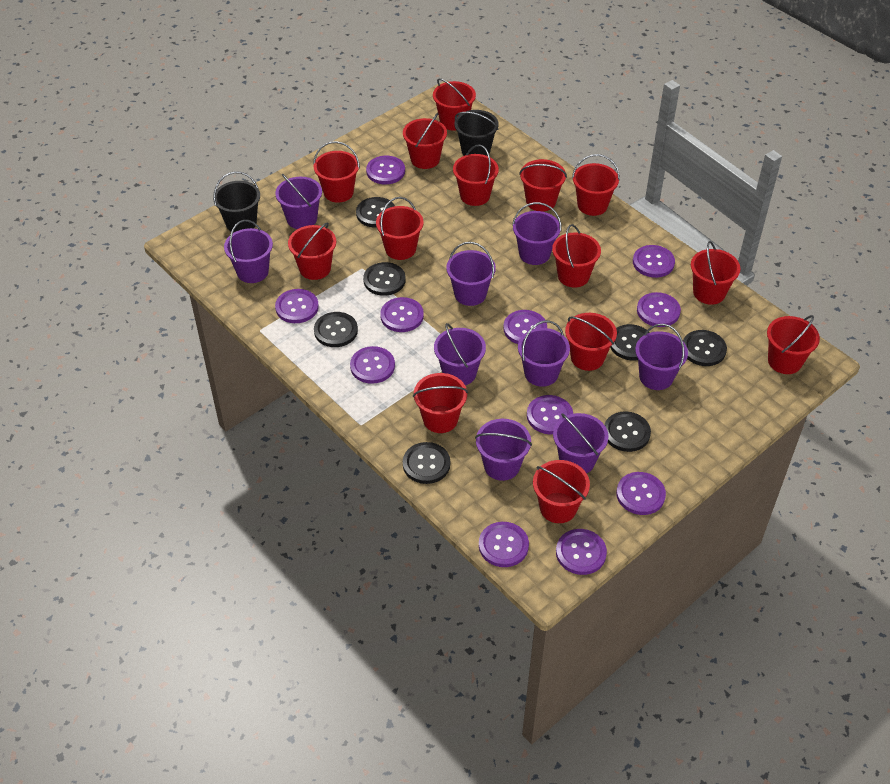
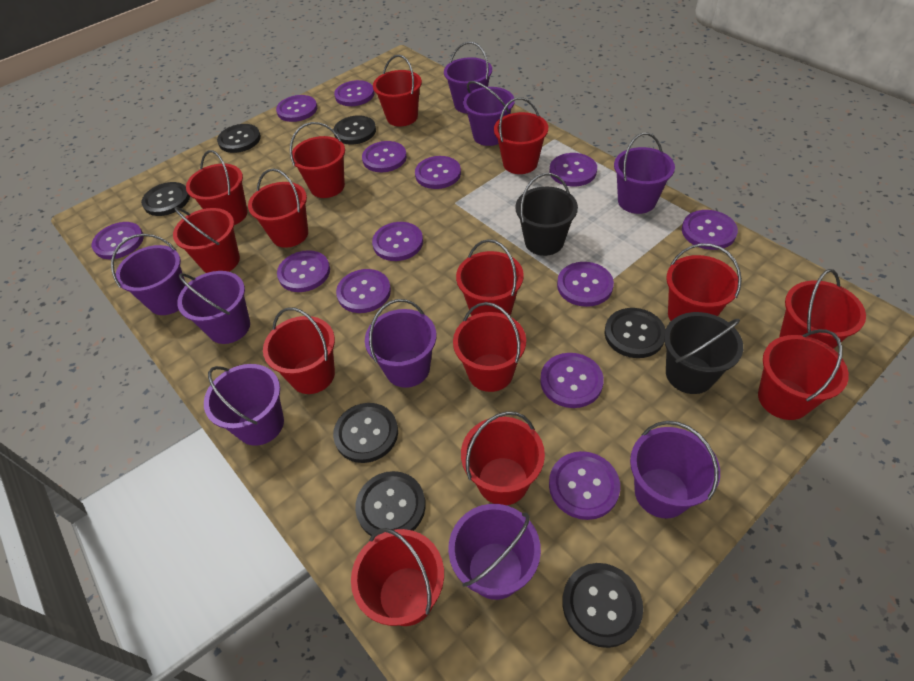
purple button: [275,289,319,323] [350,346,395,384] [366,156,405,184] [380,297,424,332] [479,522,529,567] [503,310,547,344] [527,395,573,434] [556,529,607,575] [616,472,666,515] [633,245,675,278] [637,292,681,327] = 11 -> [92,222,144,259] [276,95,317,122] [277,250,330,292] [334,80,374,106] [336,269,391,313] [362,141,407,172] [372,222,423,261] [415,156,461,189] [540,353,604,408] [549,451,620,520] [550,153,597,187] [557,262,614,307] [682,210,738,250] = 13

